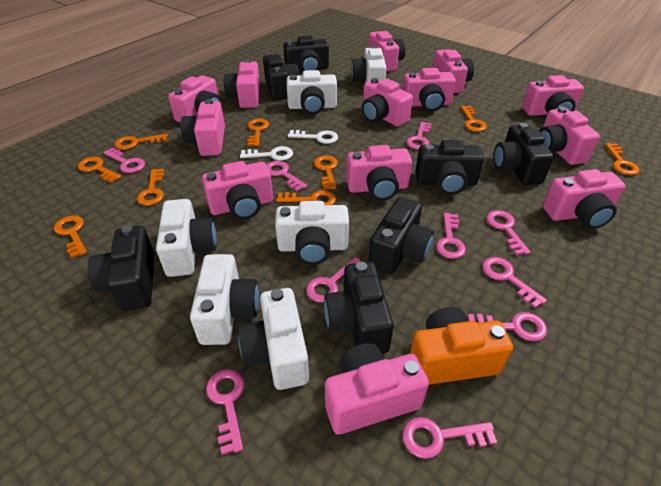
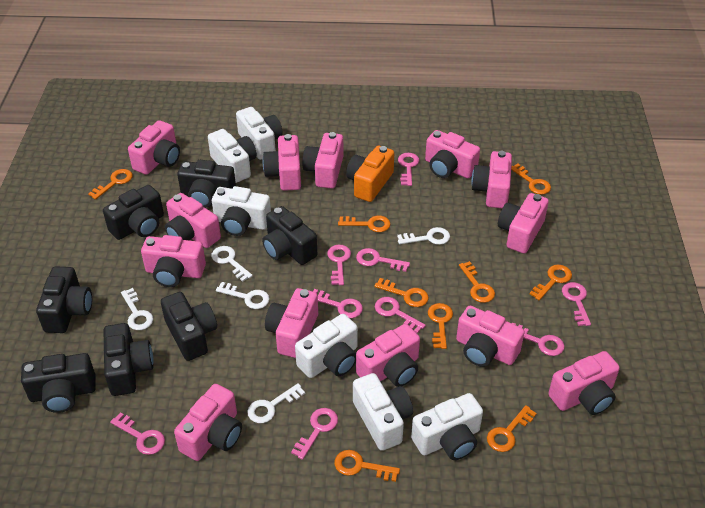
pink key: [103,147,145,173] [206,369,245,455] [266,161,307,192] [306,257,361,303] [402,417,497,459] [406,122,431,149] [436,213,466,259] [468,312,547,341] [482,257,547,308] [486,210,530,255] = 10 -> [110,412,165,455] [291,408,338,460] [313,289,363,318] [327,245,351,285] [356,248,410,272] [375,297,426,333] [398,153,419,186] [512,323,565,356] [562,282,591,326] = 9
white key: [240,146,293,161] [288,130,338,144] = 2 -> [121,288,153,330] [212,246,253,282] [216,282,270,309] [247,383,305,423] [397,227,450,245] = 5

